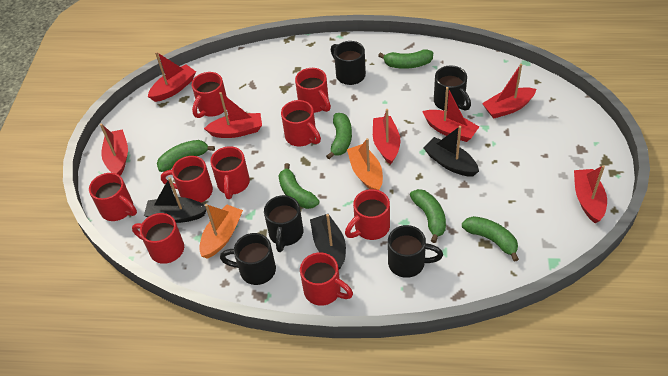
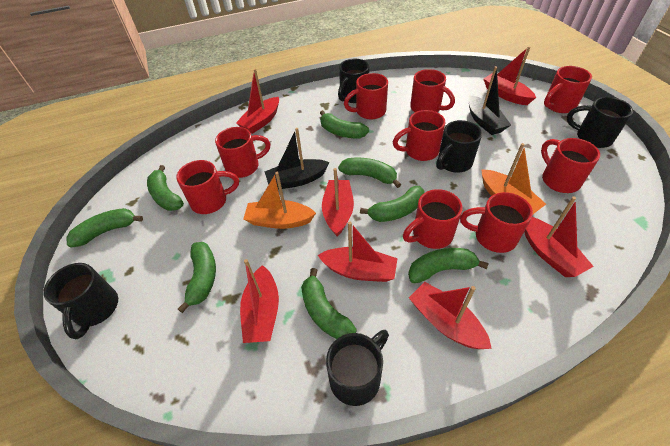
black boat: [144,177,207,223] [310,214,346,270] [423,126,479,177] = 3 -> [265,128,330,190] [468,66,511,135] = 2
green banana: [157,140,215,172] [278,163,319,209] [326,113,352,159] [378,49,433,69] [410,189,446,243] [462,216,519,262] = 6 -> [66,208,143,247] [147,165,184,211] [178,242,216,313] [301,268,357,339] [320,110,369,138] [338,158,401,188] [360,186,425,222] [408,248,489,283] = 8

